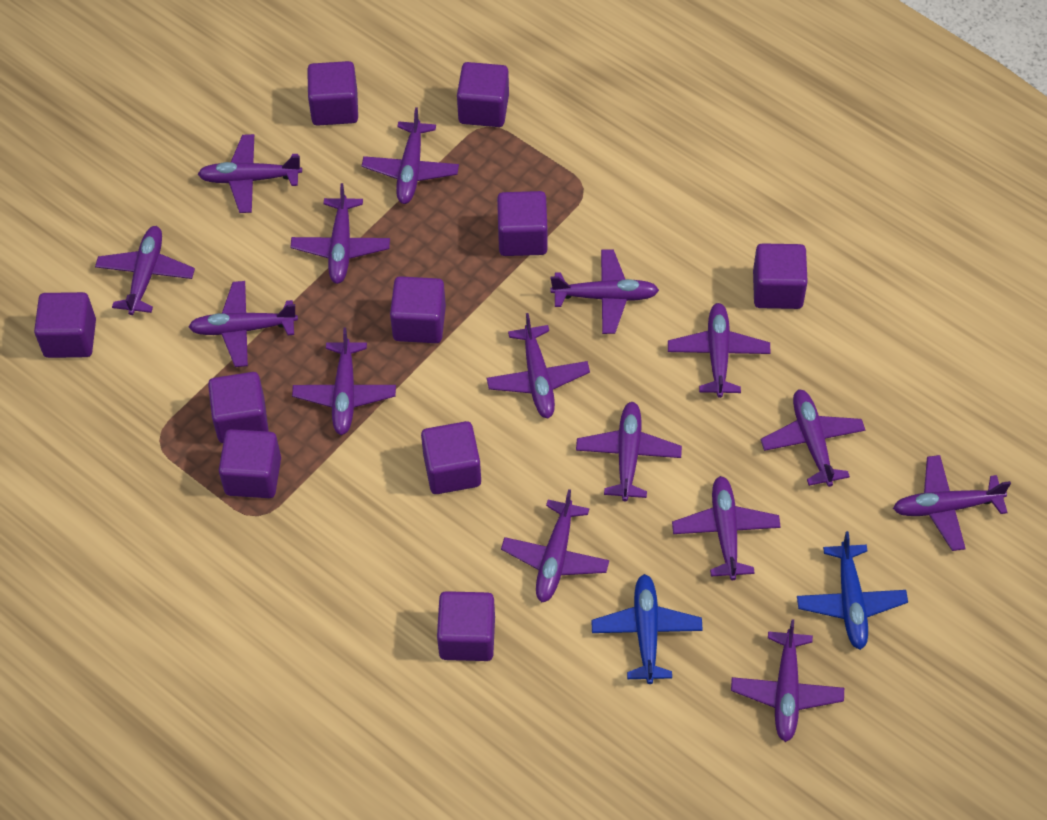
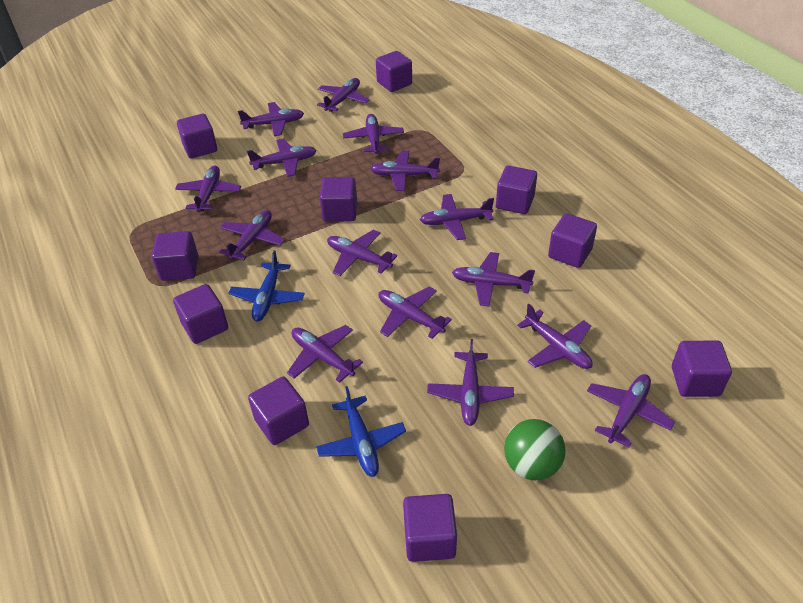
green ball: none = 0 -> [504,419,566,480] = 1

